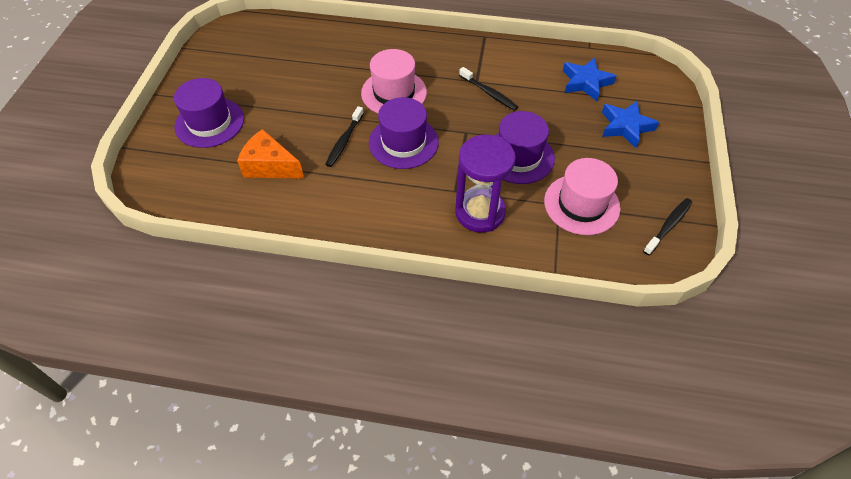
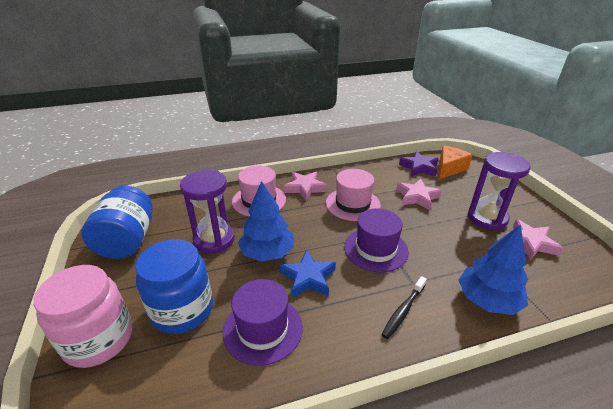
black toothbrush: [325,106,364,167] [459,67,518,111] [643,198,692,255] = 3 -> [381,276,427,339] = 1
blue jar: none = 0 -> [81,186,153,259] [135,239,213,334] = 2
blue star: [563,58,616,101] [602,101,659,148] = 2 -> [280,250,336,298] = 1
blue tree: none = 0 -> [238,181,294,262] [458,224,528,315] = 2
pink jar: none = 0 -> [34,265,132,368] = 1
pink star: none = 0 -> [284,171,327,201] [396,179,442,210] [504,219,563,260] = 3
purple hat: [174,78,244,148] [369,97,439,169] [495,111,555,184] = 3 -> [223,279,303,366] [344,208,409,273] = 2
purple hourglass: [455,135,516,233] = 1 -> [180,170,235,254] [467,152,531,231] = 2
purple star: none = 0 -> [399,151,438,177] = 1

